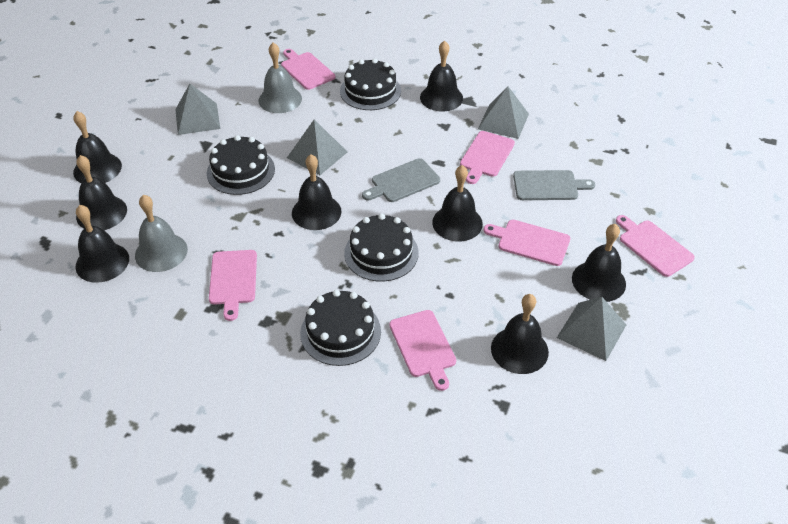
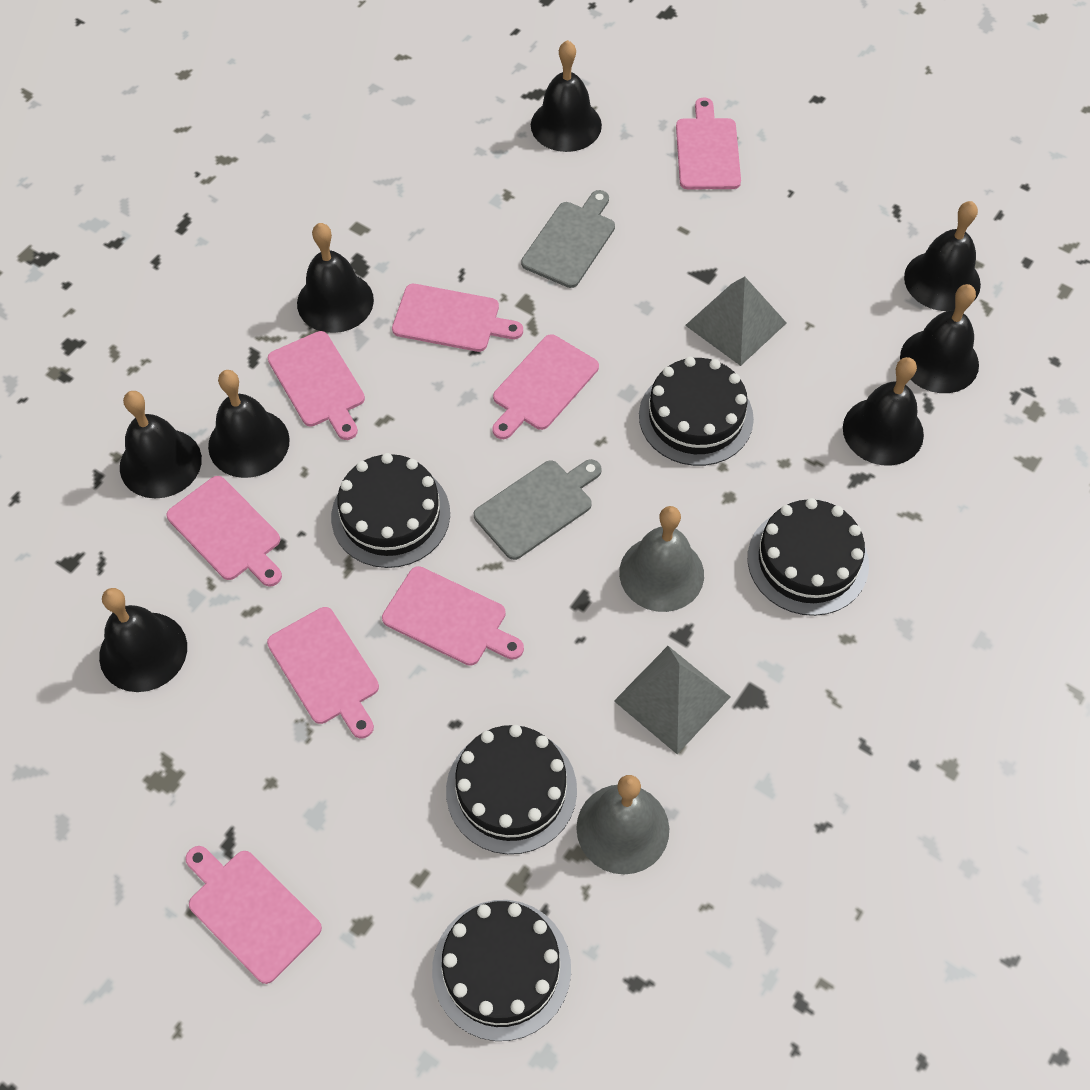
black cake: [207,135,275,195] [300,290,381,366] [340,58,401,110] [344,214,419,282] = 4 -> [331,453,450,568] [432,900,571,1041] [446,725,577,854] [639,357,754,466] [748,498,869,616] = 5
grey pyramid: [175,84,220,135] [287,120,347,175] [478,86,529,139] [557,297,626,361] = 4 -> [614,646,731,754] [685,277,786,366] = 2
pink cutting board: [209,250,257,321] [281,49,335,90] [389,310,456,391] [460,131,515,184] [483,220,570,266] [616,215,695,277] = 6 -> [167,476,282,587] [185,846,322,984] [267,607,379,738] [268,331,365,440] [382,566,524,666] [392,284,523,352] [492,334,599,439] [676,97,741,189] = 8

